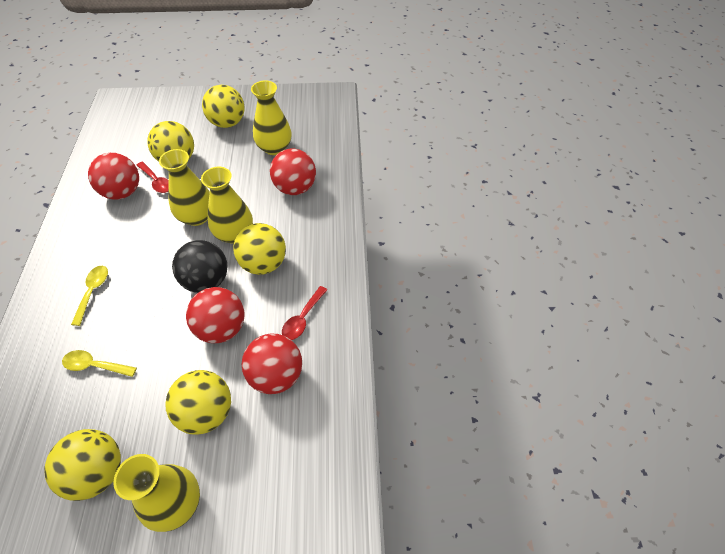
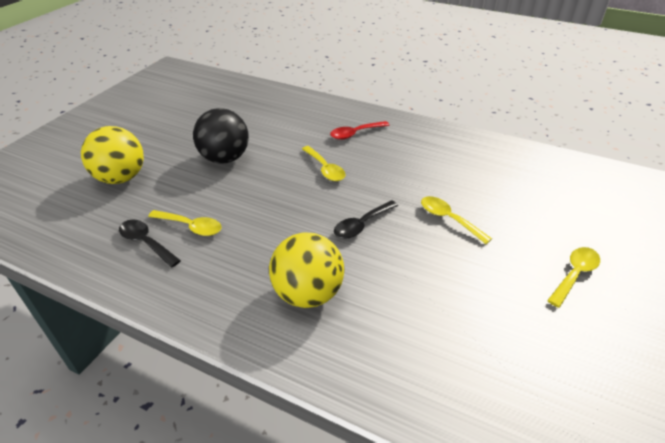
black spoon: none = 0 -> [119,220,181,267] [334,200,398,239] = 2
red ball: [88,153,139,199] [186,287,245,343] [242,333,302,394] [270,149,316,195] = 4 -> none = 0
red spoon: [136,162,169,193] [282,286,327,340] = 2 -> [330,121,390,140] = 1
yellow ball: [44,429,121,501] [147,121,194,162] [165,370,231,435] [202,85,245,128] [233,223,286,275] = 5 -> [81,126,144,184] [269,232,344,308] = 2
yellow spoon: [62,350,137,377] [71,266,108,326] = 2 -> [148,210,221,236] [302,146,345,181] [421,196,492,244] [547,247,600,308] = 4
yellow vase: [113,454,200,532] [159,149,210,226] [201,167,253,244] [251,80,291,155] = 4 -> none = 0

